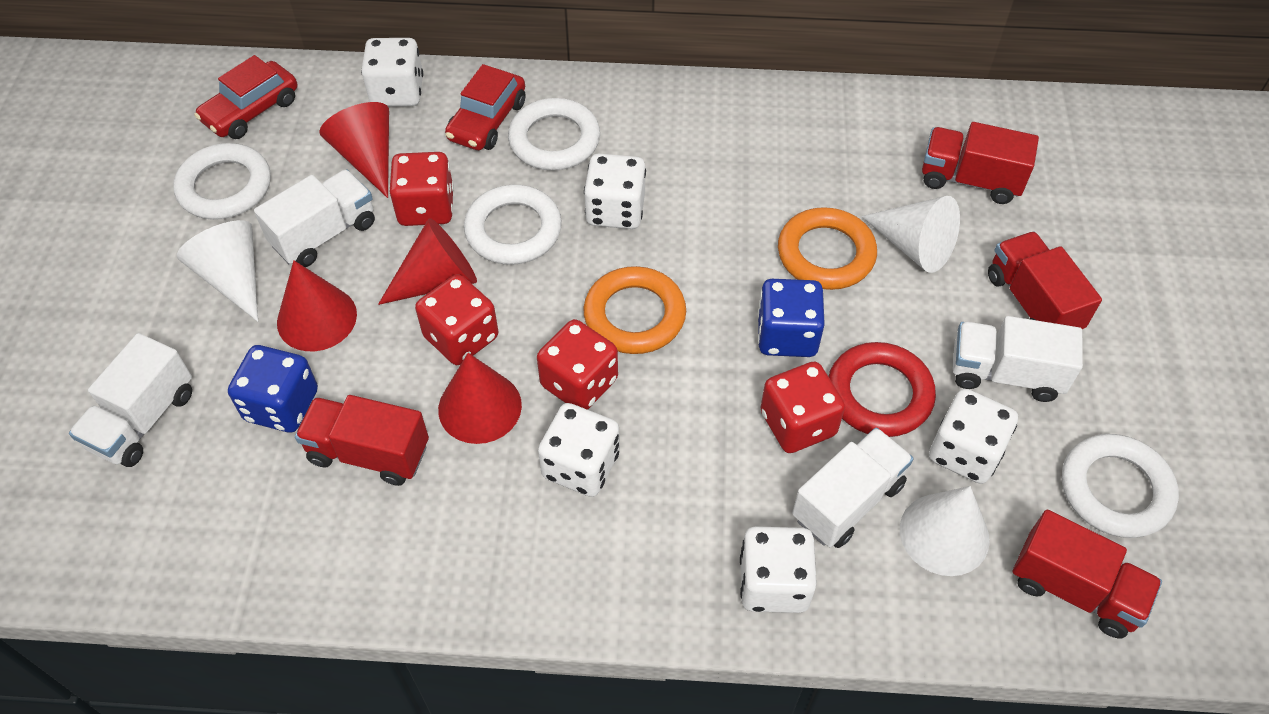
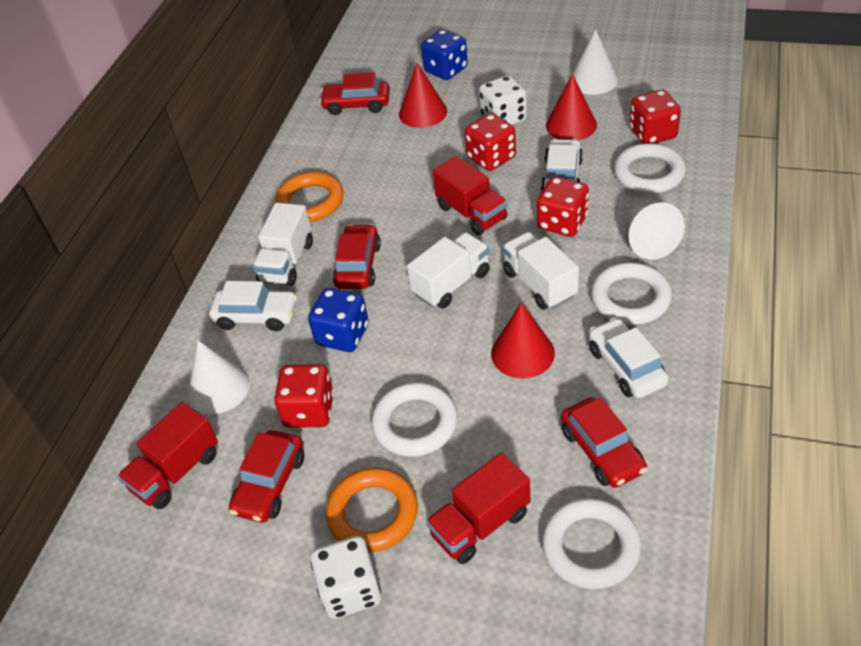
red car: [194,55,297,139] [445,64,526,150] = 2 -> [229,430,305,523] [319,72,390,115] [333,224,381,289] [561,398,647,488] = 4
red cone: [277,260,357,351] [319,102,389,198] [378,218,477,305] [438,353,522,444] = 4 -> [399,63,447,128] [491,303,555,379] [546,74,597,140] = 3
red ring: [828,342,936,437] = 1 -> none = 0
red truck: [295,395,429,486] [922,122,1039,204] [988,232,1102,329] [1013,510,1162,638] = 4 -> [118,402,218,509] [426,453,530,564] [433,156,507,235] = 3
white car: none = 0 -> [209,281,297,331] [541,139,583,190] [589,318,669,398] = 3
white dice: [361,38,423,107] [538,403,620,497] [584,154,646,229] [740,526,817,613] [929,389,1018,484] = 5 -> [310,536,381,619] [479,75,527,125] = 2
white truck: [69,333,192,467] [254,169,375,267] [792,427,914,548] [953,316,1083,402] = 4 -> [252,203,313,286] [407,232,490,309] [502,232,579,310] = 3

